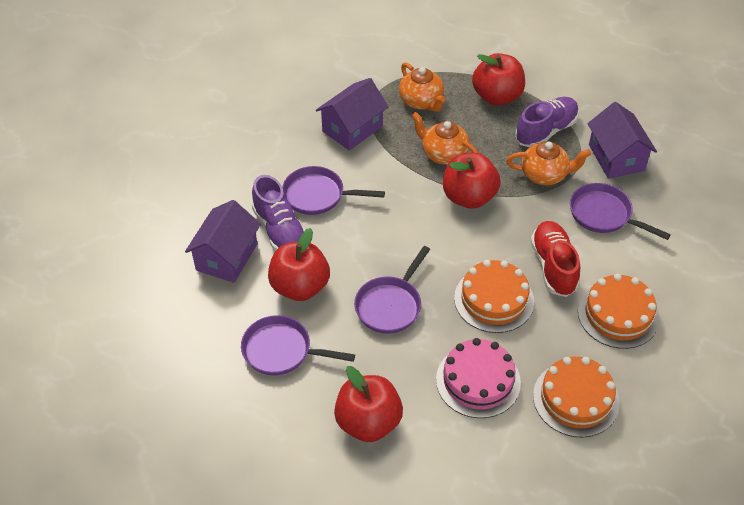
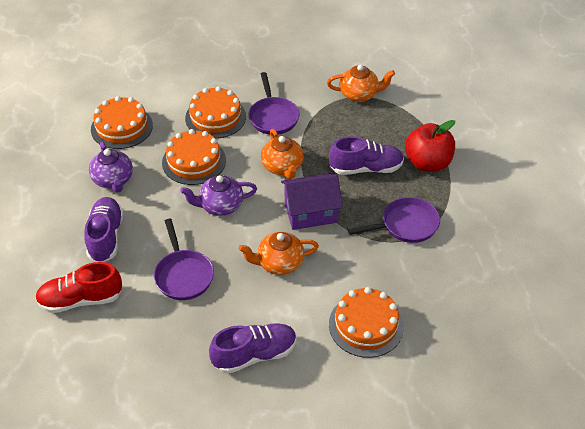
orange cake: [454,260,534,333] [533,357,620,438] [578,273,659,349] = 3 -> [91,96,153,149] [162,129,226,185] [185,86,246,139] [329,287,404,358] = 4
pink cake: [436,338,521,418] = 1 -> none = 0
purple house: [185,200,261,283] [316,78,388,151] [587,102,657,179] = 3 -> [281,173,343,230] = 1
purple pan: [241,315,355,375] [282,166,385,215] [354,246,430,334] [570,183,671,240] = 4 -> [154,219,214,300] [249,72,299,135] [348,197,440,243] = 3
purple shoe: [252,175,305,251] [515,97,579,147] = 2 -> [84,197,123,262] [209,323,296,374] [329,136,404,175] = 3
purple teapot: none = 0 -> [89,142,133,193] [180,175,257,216] = 2
red apple: [268,228,330,301] [334,366,403,442] [443,153,501,209] [472,53,525,105] = 4 -> [405,120,455,172] = 1

